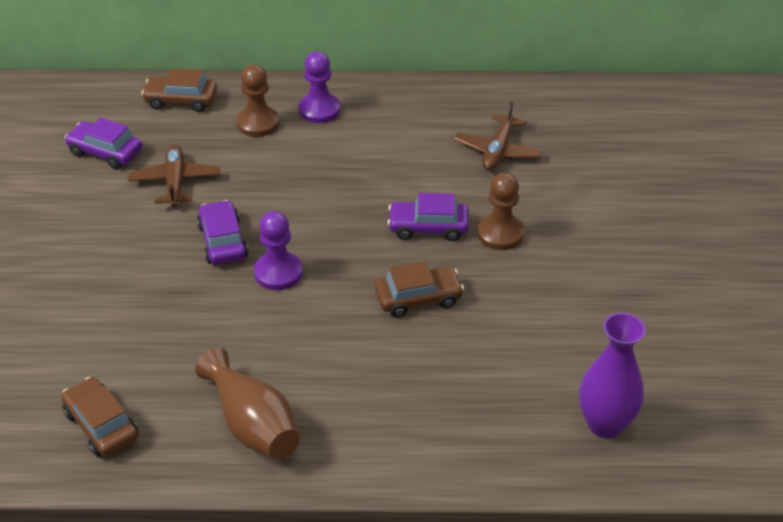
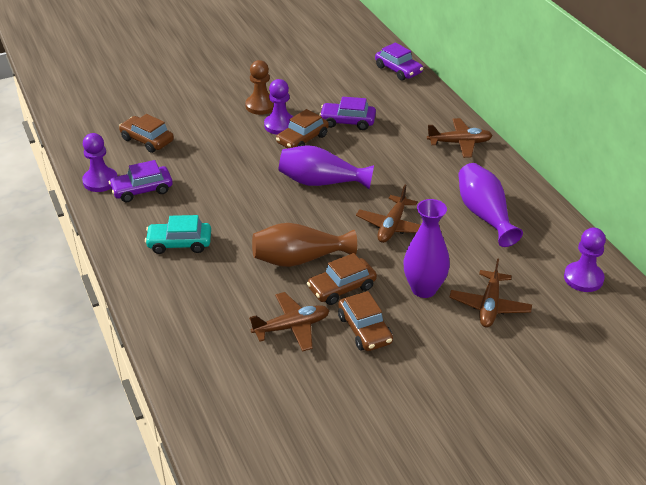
brown car: [61,377,138,457] [142,68,217,112] [375,261,464,318] = 3 -> [119,114,174,153] [276,109,329,148] [307,253,377,305] [338,291,393,351] = 4
brown pawn: [237,64,279,137] [477,172,524,250] = 2 -> [245,60,274,115] = 1
brown plane: [128,145,220,207] [455,101,543,171] = 2 -> [249,292,329,351] [356,185,421,243] [427,118,493,158] [449,258,532,328] = 4
purple pawn: [254,211,303,290] [299,51,341,123] = 2 -> [82,133,117,192] [264,79,294,135] [564,227,606,292] = 3
purple vase: [579,313,646,439] = 1 -> [279,145,374,189] [404,199,450,298] [458,163,523,247] = 3
turquoise car: none = 0 -> [145,215,211,254] = 1

